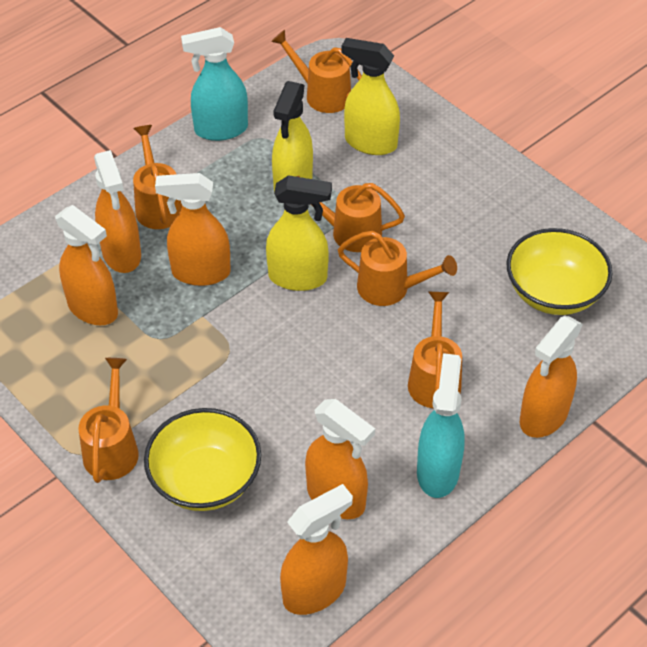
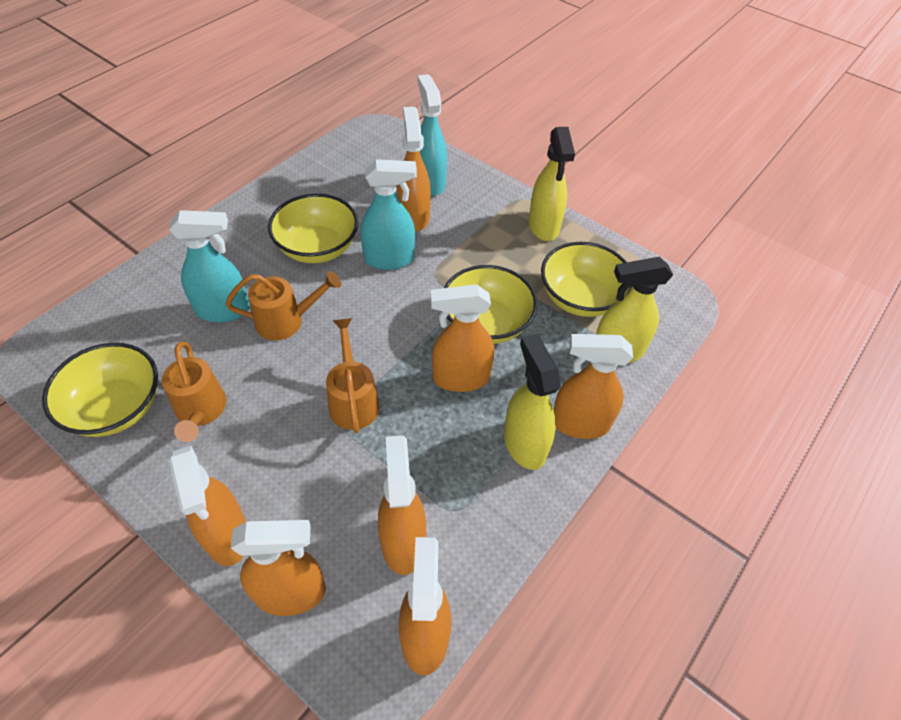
orange spray bottle: [55,205,118,325] [94,150,141,273] [155,173,231,286] [280,484,353,615] [305,399,375,519] [520,316,583,438] = 6 -> [169,445,246,566] [231,520,326,616] [378,435,426,575] [397,107,431,232] [399,537,451,676] [430,285,494,392] [554,334,633,439] = 7
orange watering can: [78,358,139,483] [133,125,182,229] [271,30,362,113] [296,176,405,252] [338,231,457,306] [408,292,462,408] = 6 -> [162,341,226,442] [226,271,341,340] [326,318,379,433] = 3
turquoise spray bottle: [181,27,248,141] [417,353,465,498] = 2 -> [169,210,250,322] [360,159,417,270] [418,74,447,196] = 3
yellow bowl: [144,408,261,511] [507,228,613,315] = 2 -> [42,343,158,437] [268,194,358,263] [444,265,538,344] [541,242,633,317] = 4

